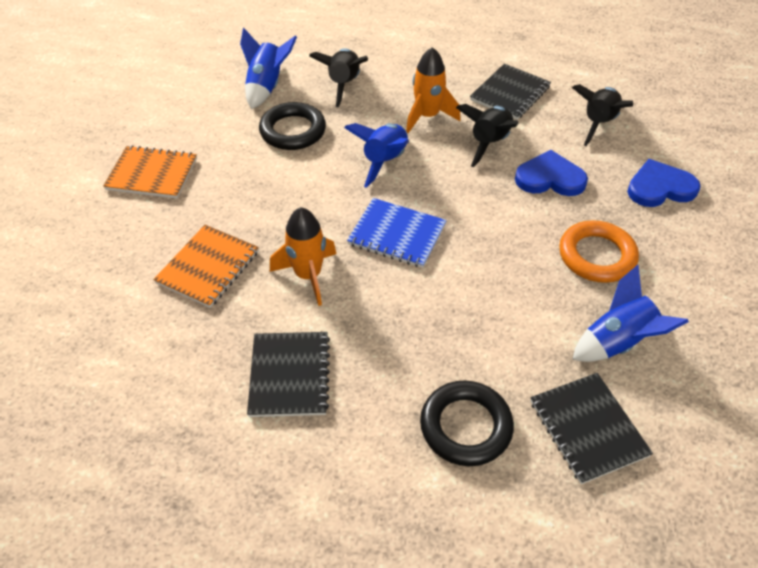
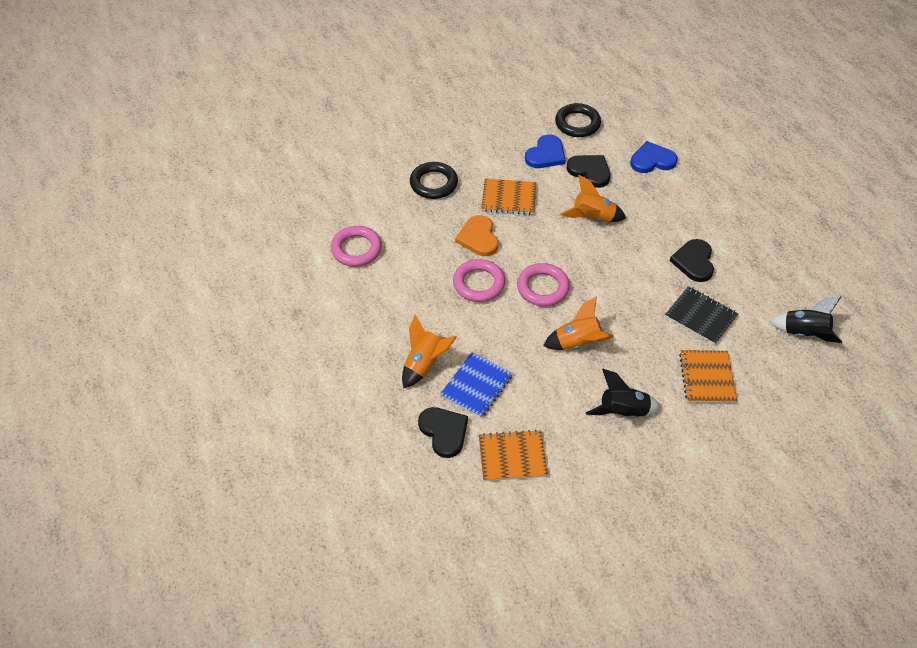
black heart: none = 0 -> [418,407,468,458] [567,155,610,188] [670,239,714,282] = 3
black notebook: [247,332,330,417] [470,63,551,120] [531,373,653,484] = 3 -> [665,286,738,345] = 1
black rocket: [309,49,368,107] [456,104,519,167] [572,84,633,146] = 3 -> [586,369,660,418] [770,296,842,343] = 2
blue rocket: [240,28,297,109] [344,123,409,188] [572,265,689,362] = 3 -> none = 0
orange heart: none = 0 -> [455,215,498,256] = 1
orange notebook: [103,145,197,199] [153,225,259,308] = 2 -> [479,430,548,481] [481,179,536,215] [679,350,737,403] = 3
orange ring: [559,220,639,283] = 1 -> none = 0
orange rocket: [270,207,337,306] [406,47,461,133] = 2 -> [402,315,457,388] [543,296,614,350] [560,175,626,222] = 3
pink ring: none = 0 -> [331,226,382,267] [453,259,505,302] [517,263,570,306] = 3

